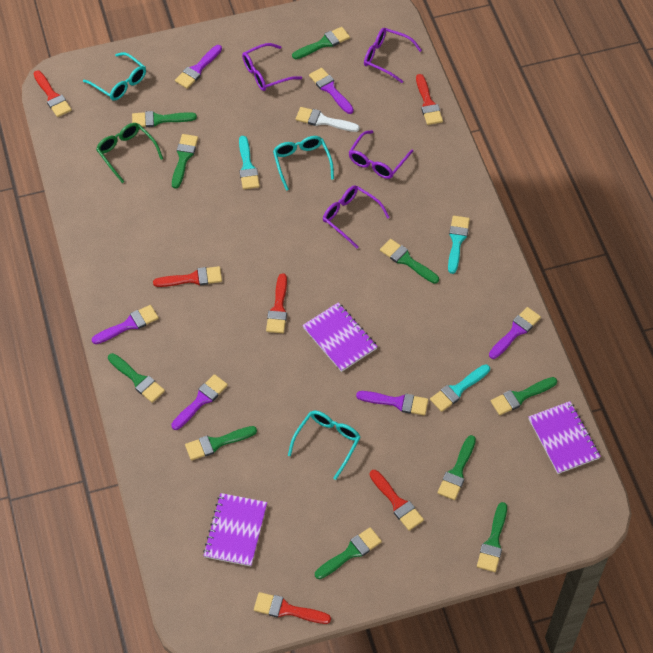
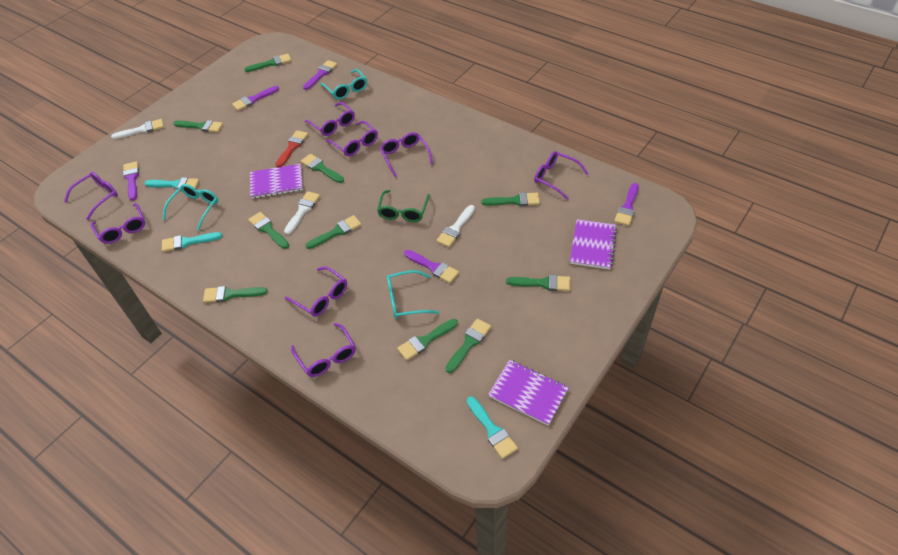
purple brush: [92,305,159,344] [171,374,228,430] [175,45,222,89] [309,68,354,114] [356,391,428,415] [489,307,541,359] = 6 -> [123,161,139,201] [232,86,279,111] [303,60,338,90] [404,250,459,283] [614,183,639,226] = 5
purple glasses: [242,43,302,91] [323,185,390,249] [349,130,413,179] [364,28,422,83] = 4 -> [64,172,118,220] [91,203,145,244] [285,267,347,316] [291,323,356,377] [305,102,355,136] [326,121,378,156] [380,132,433,177] [534,151,589,200] = 8
red brush: [33,70,72,117] [153,266,222,287] [254,592,331,624] [266,273,287,333] [370,470,424,531] [416,74,443,125] = 6 -> [275,130,308,167] = 1
white brush: [296,107,360,132] = 1 -> [111,119,164,139] [284,191,320,235] [436,205,475,247] = 3

